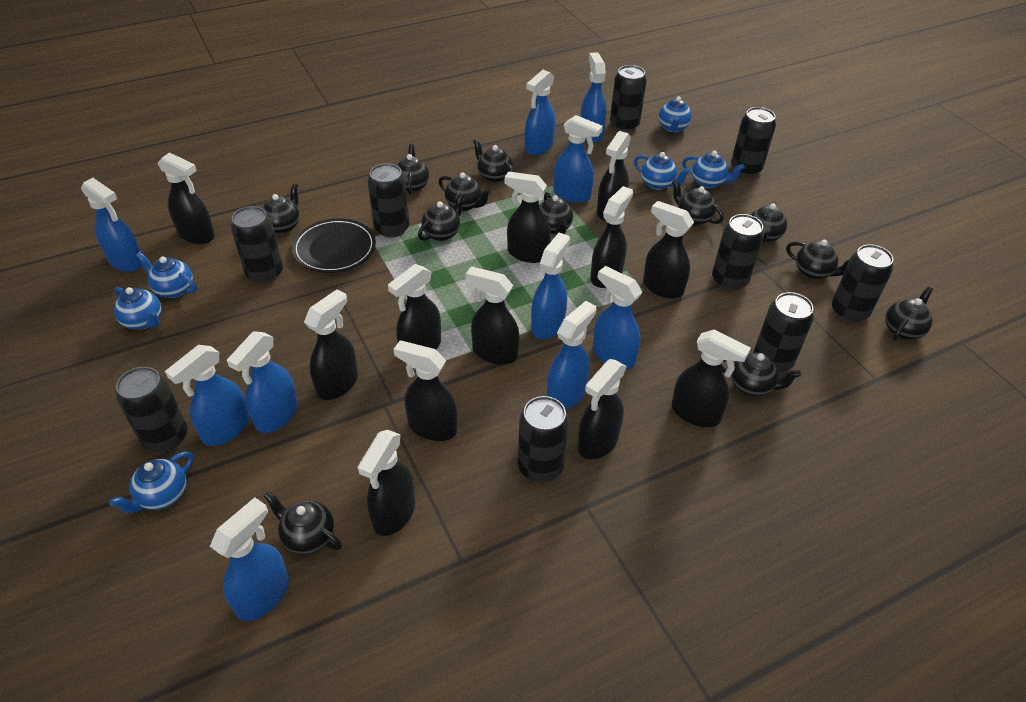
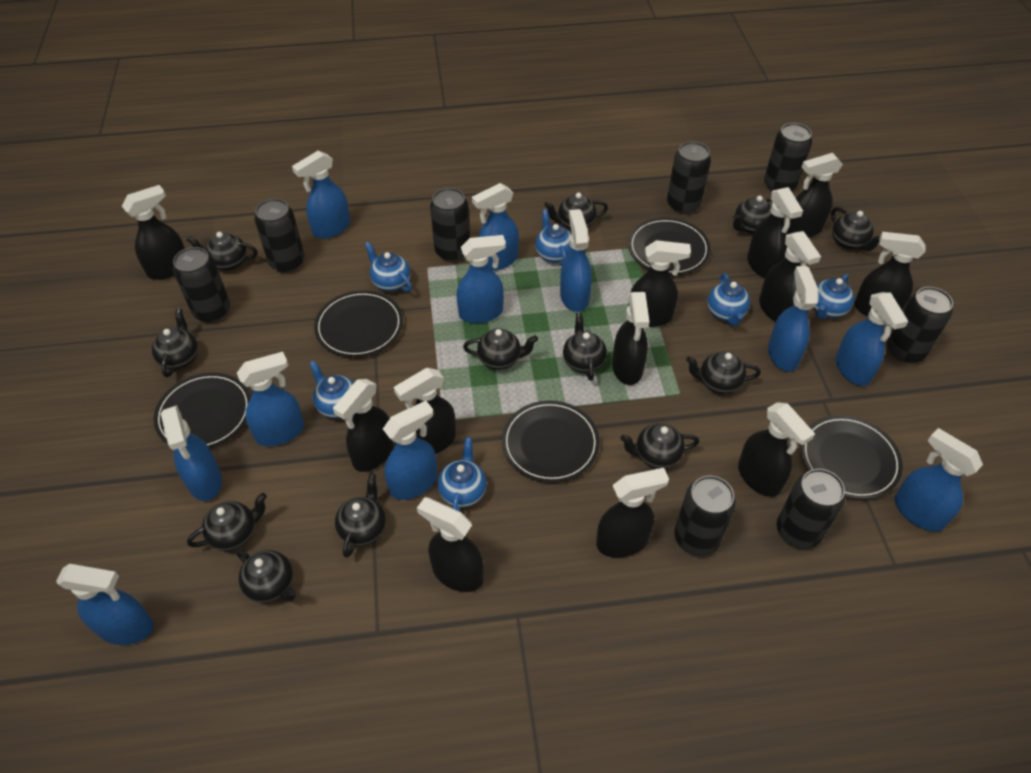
black can: [116,367,187,452] [231,206,283,283] [368,163,409,238] [518,396,569,482] [610,65,647,132] [712,214,764,290] [731,107,776,176] [754,292,814,373] [832,244,893,322] = 9 -> [173,247,230,323] [254,198,305,273] [430,188,470,262] [667,141,711,214] [674,476,736,556] [764,123,812,191] [777,469,845,549] [887,287,953,363] = 8
black plate: [292,218,376,273] = 1 -> [154,373,251,448] [314,290,403,358] [502,400,600,483] [628,218,711,275] [801,415,903,500] = 5
blue spray bottle: [81,178,142,272] [165,345,250,446] [210,497,289,621] [227,331,298,433] [525,70,555,155] [531,233,570,339] [547,301,597,410] [554,115,603,203] [580,52,607,143] [593,266,642,370] = 10 -> [56,564,154,645] [161,405,222,501] [237,352,304,446] [292,151,350,239] [383,401,437,500] [457,235,506,324] [472,183,519,271] [560,209,592,312] [768,266,819,372] [836,292,908,386] [894,428,983,532] = 11

